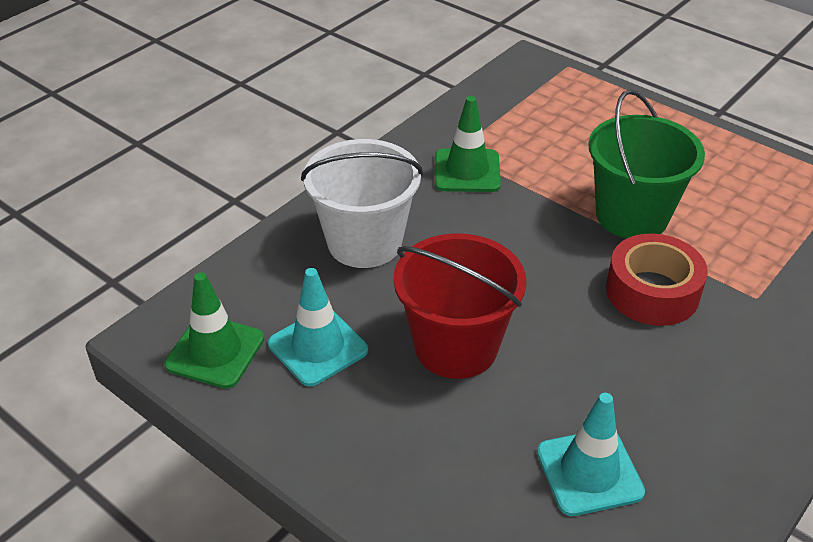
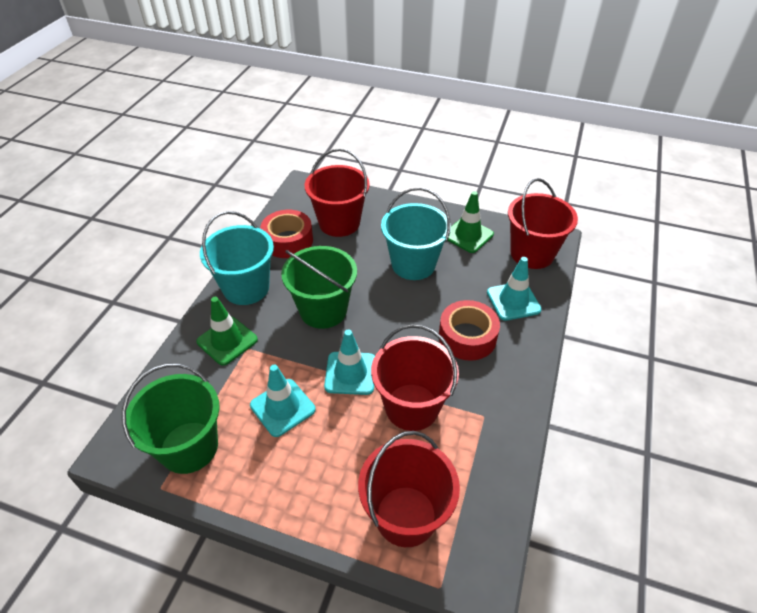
green bucket: [588,89,705,238] = 1 -> [122,364,220,474] [281,246,357,329] = 2
red bucket: [393,233,526,379] = 1 -> [304,149,370,237] [358,431,460,547] [371,324,459,431] [508,178,578,269] = 4
red tape: [606,234,708,326] = 1 -> [260,210,313,258] [439,300,500,361] = 2
turquoise bucket: none = 0 -> [200,211,274,305] [381,188,451,280] = 2
turquoise traffic cone: [268,268,368,387] [537,393,645,516] = 2 -> [250,365,316,437] [324,330,375,395] [487,257,541,321] = 3
white bucket: [301,139,423,268] = 1 -> none = 0

